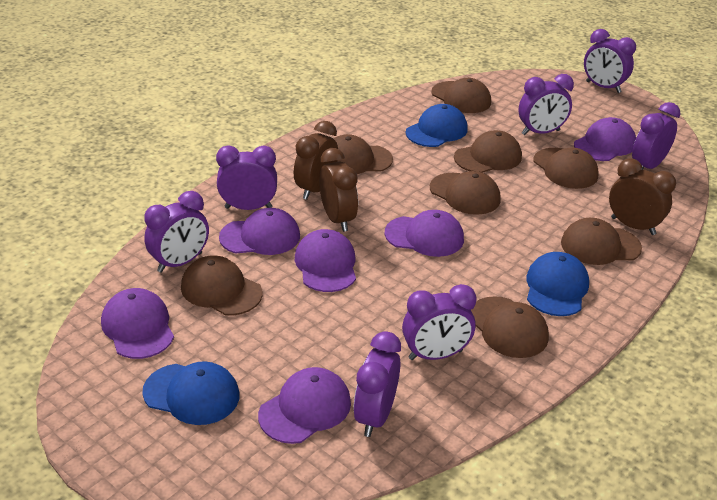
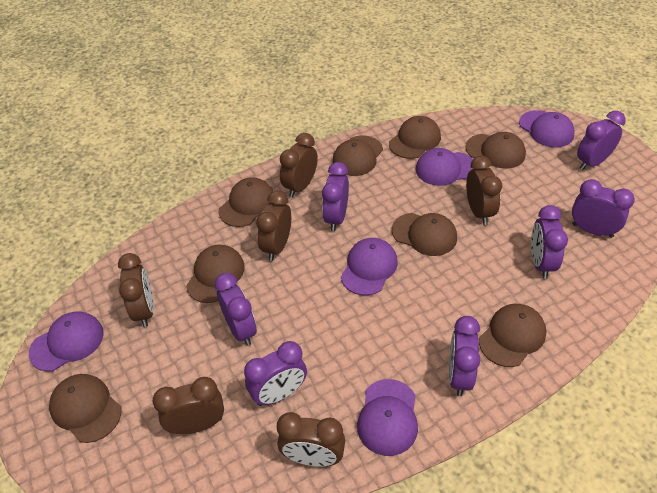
blue cap: [142,361,239,425] [406,104,468,147] [526,252,589,316] = 3 -> none = 0
brown clock: [294,121,338,200] [319,148,358,232] [609,158,676,235] = 3 -> [118,253,154,327] [153,377,224,434] [256,190,291,261] [277,412,345,467] [280,133,318,198] [466,156,502,225] = 6
purple cap: [101,288,174,359] [219,208,300,255] [258,367,351,444] [295,229,356,292] [384,210,464,257] [574,117,636,161] = 6 -> [29,312,103,372] [341,238,398,295] [357,379,418,456] [416,148,475,186] [519,110,575,147] = 5

